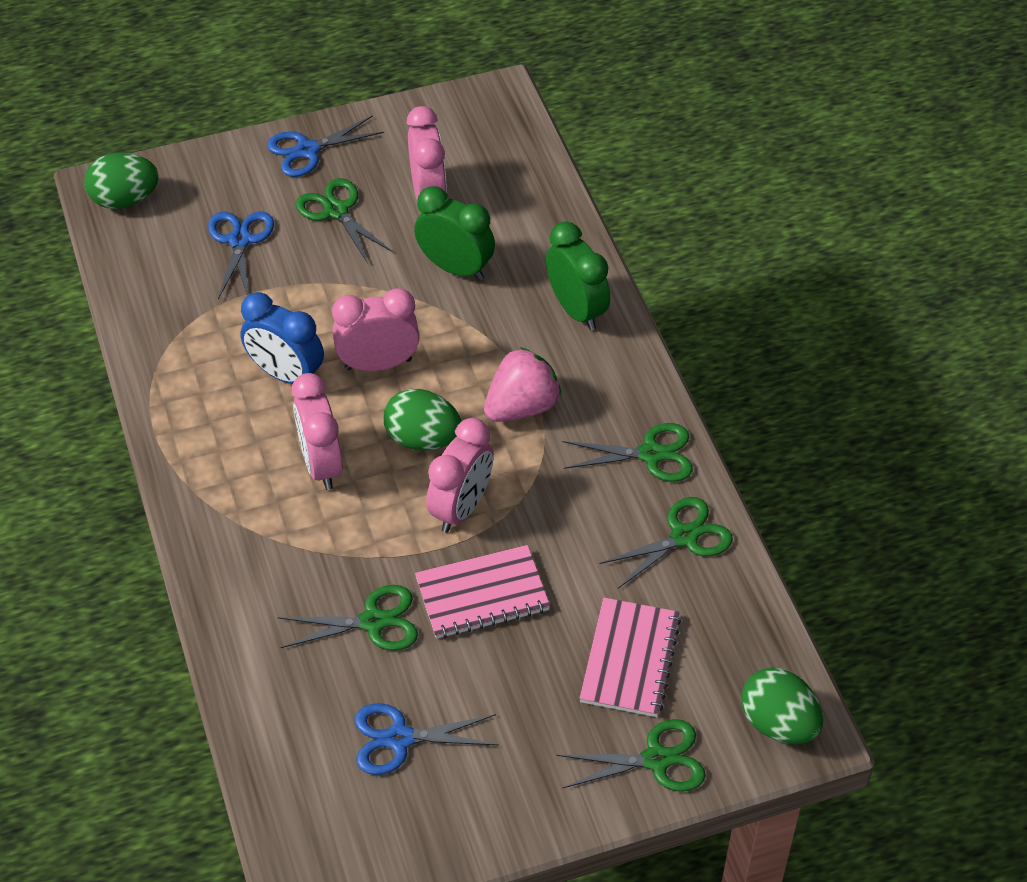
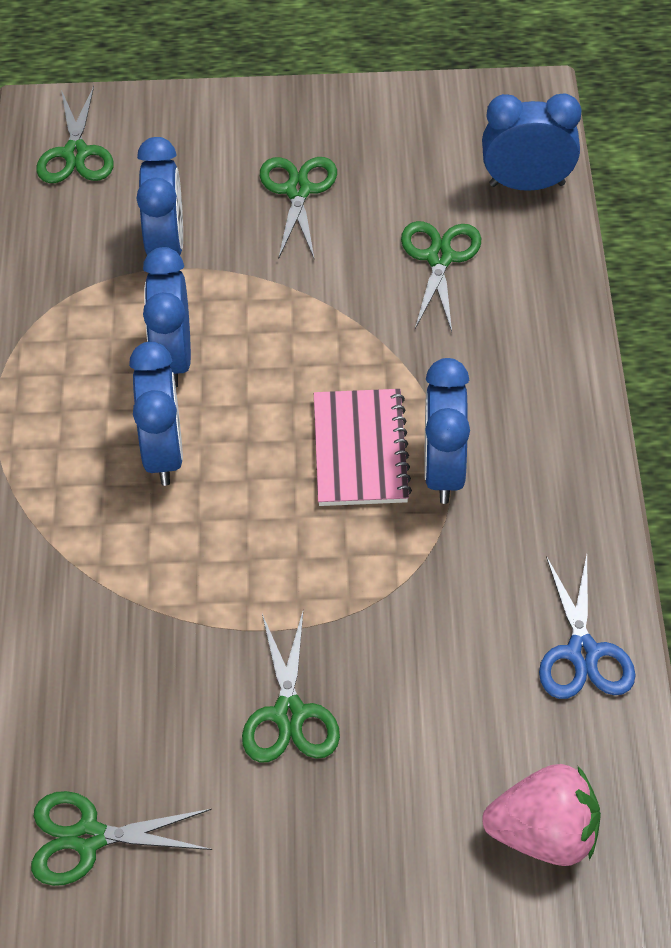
blue clock: [240,292,324,384] = 1 -> [129,341,183,486] [136,137,183,255] [143,247,191,387] [424,358,470,504] [482,93,582,191] = 5
blue scissors: [208,211,274,299] [267,116,384,177] [355,703,499,775] = 3 -> [539,555,635,699] = 1
green clock: [414,186,495,281] [546,222,610,330] = 2 -> none = 0
green egg: [84,153,159,209] [383,389,461,451] [741,667,823,744] = 3 -> none = 0
pink clock: [292,373,343,490] [332,288,420,371] [407,106,447,201] [426,418,494,533] = 4 -> none = 0
pink notebook: [415,545,550,639] [579,597,681,717] = 2 -> [314,389,412,506] = 1

